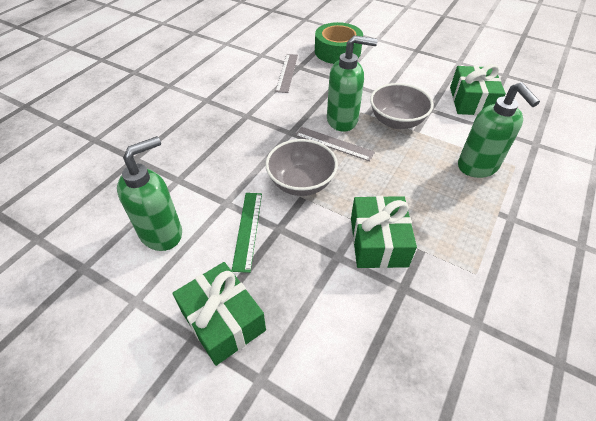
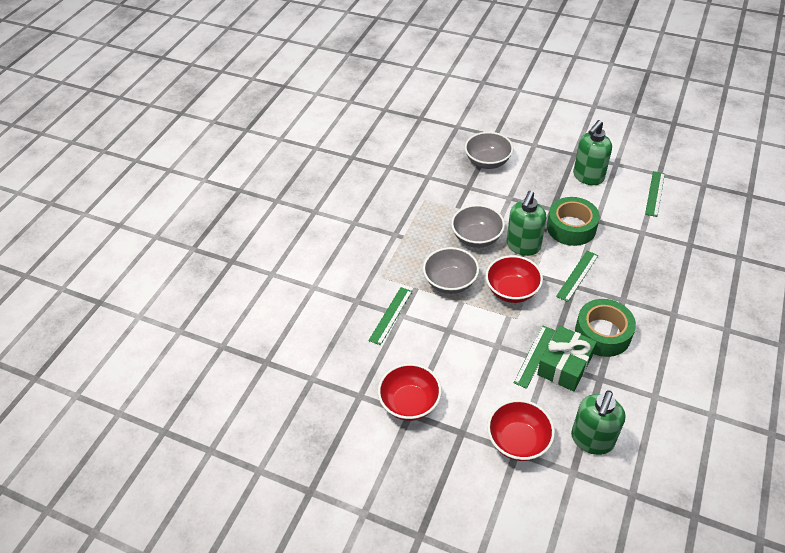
green gift: [172,262,266,366] [351,196,417,268] [450,64,506,115] = 3 -> [537,326,597,392] = 1
green ruler: [232,193,262,273] = 1 -> [368,287,412,345] [513,325,555,389] [556,251,599,302] [645,171,665,217] = 4
green tape: [315,22,363,64] = 1 -> [547,197,600,246] [575,299,636,357] = 2
grey bowl: [265,139,338,196] [370,83,433,129] = 2 -> [423,247,479,294] [451,205,505,248] [465,132,513,169] = 3
grey ruler: [275,54,298,93] [295,127,375,161] = 2 -> none = 0
red bowl: none = 0 -> [378,363,442,421] [486,255,543,303] [487,399,555,461] = 3

